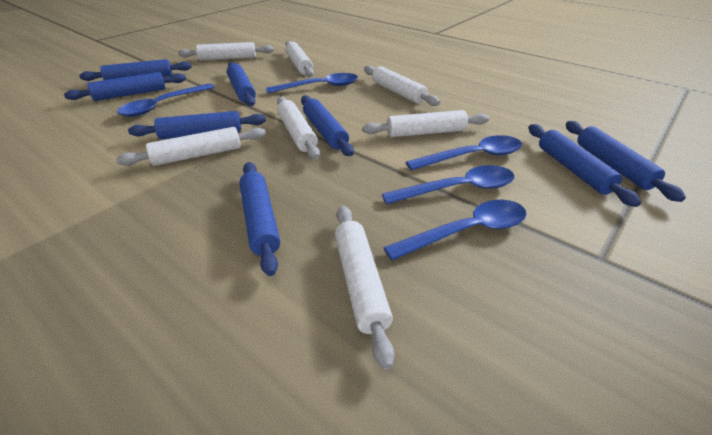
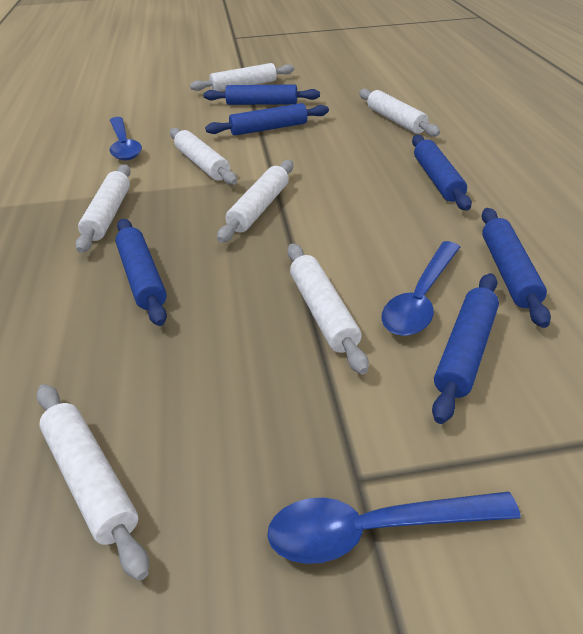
blue rolling pin: [64,72,186,101] [79,59,192,81] [128,111,266,139] [227,62,256,106] [239,162,280,276] [301,95,354,156] [528,124,641,207] [566,121,686,202] = 8 -> [115,219,167,326] [203,84,320,105] [205,103,329,136] [412,135,472,211] [432,273,499,424] [482,208,551,328] = 6
blue spoon: [117,84,214,117] [266,73,358,94] [382,165,514,205] [383,200,526,260] [406,135,522,171] = 5 -> [110,117,142,161] [267,492,521,564] [382,241,460,336] = 3

